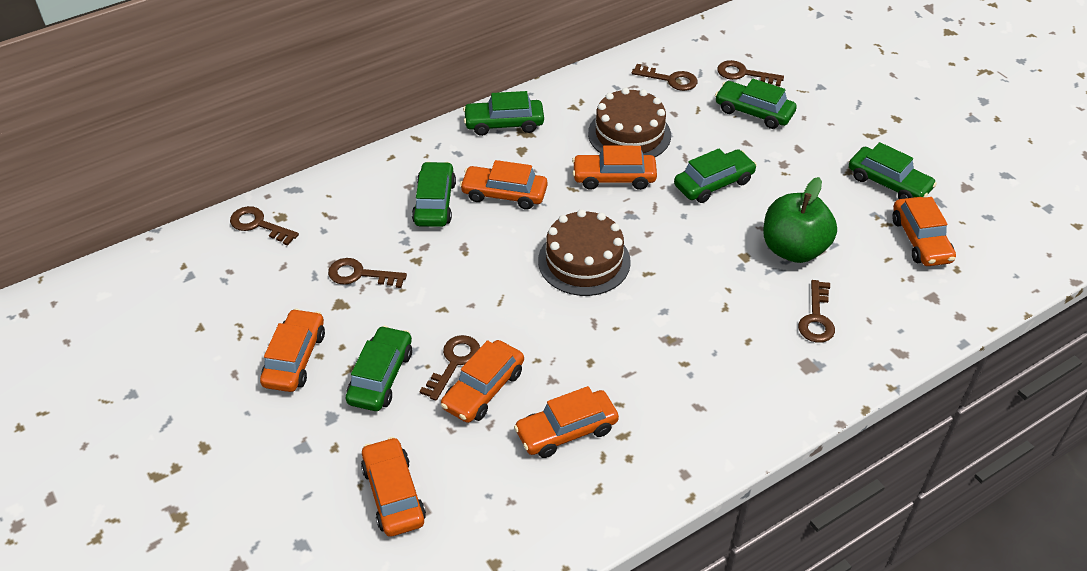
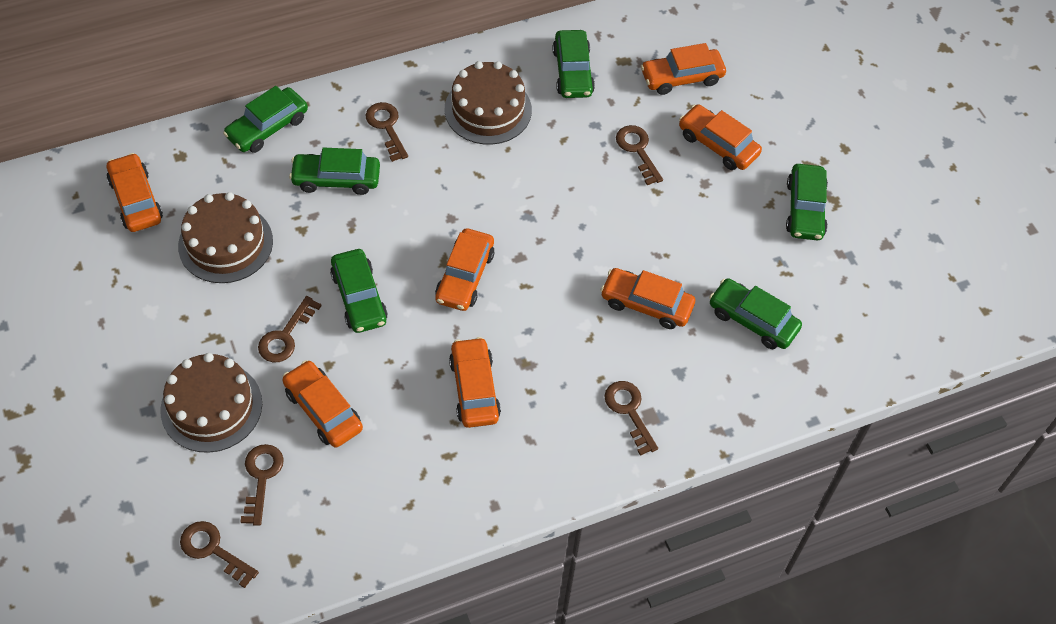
brown cake: [538,209,631,296] [588,88,671,157] = 2 -> [160,353,262,453] [178,192,273,283] [445,61,532,145] = 3
green apple: [763,177,837,263] = 1 -> none = 0

